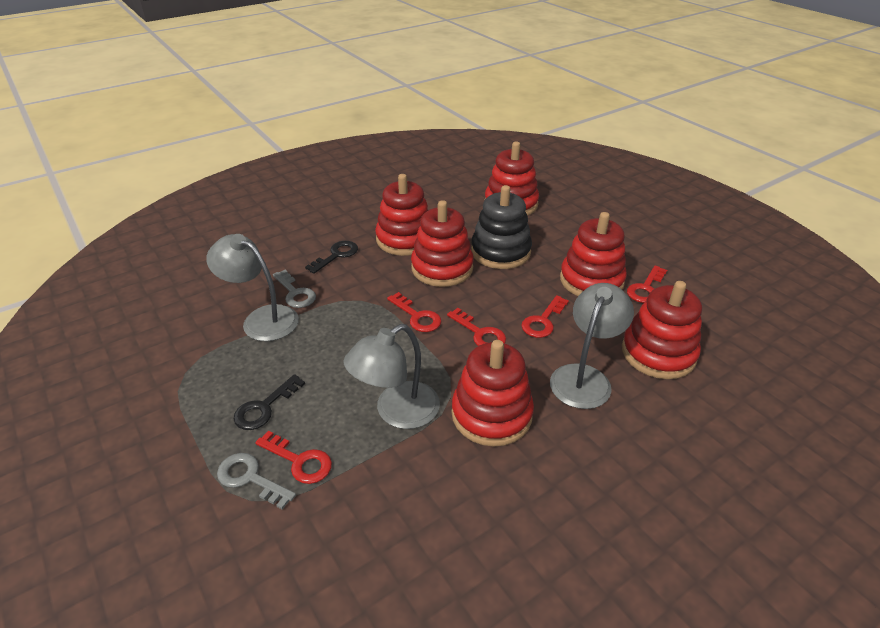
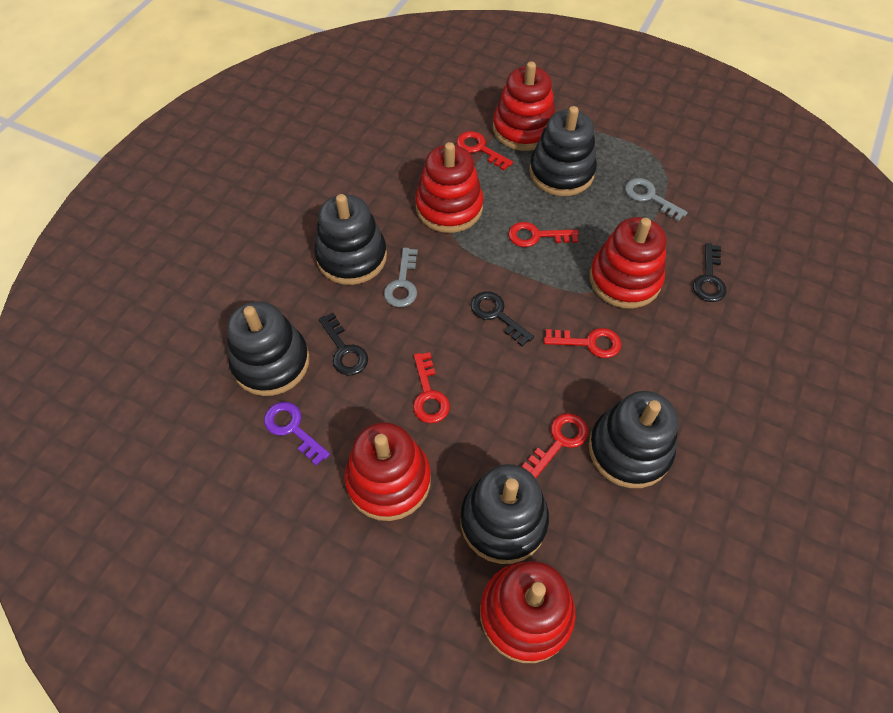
black key: [234,374,305,430] [305,241,358,274] = 2 -> [319,313,368,376] [471,291,534,346] [693,243,727,302] = 3
black stacking toy: [471,185,532,269] = 1 -> [227,301,310,396] [314,194,387,285] [460,464,549,564] [529,106,597,196] [589,391,678,488] = 5
grey lamp: [206,234,299,341] [343,324,440,429] [550,283,634,409] = 3 -> none = 0
purple key: none = 0 -> [264,402,330,466] = 1
red stacking toy: [375,174,428,256] [411,200,474,287] [452,340,534,447] [484,141,539,216] [560,212,627,296] [622,281,702,379] = 6 -> [344,422,431,521] [415,142,484,233] [480,561,576,663] [493,61,555,151] [589,217,666,309] = 5

